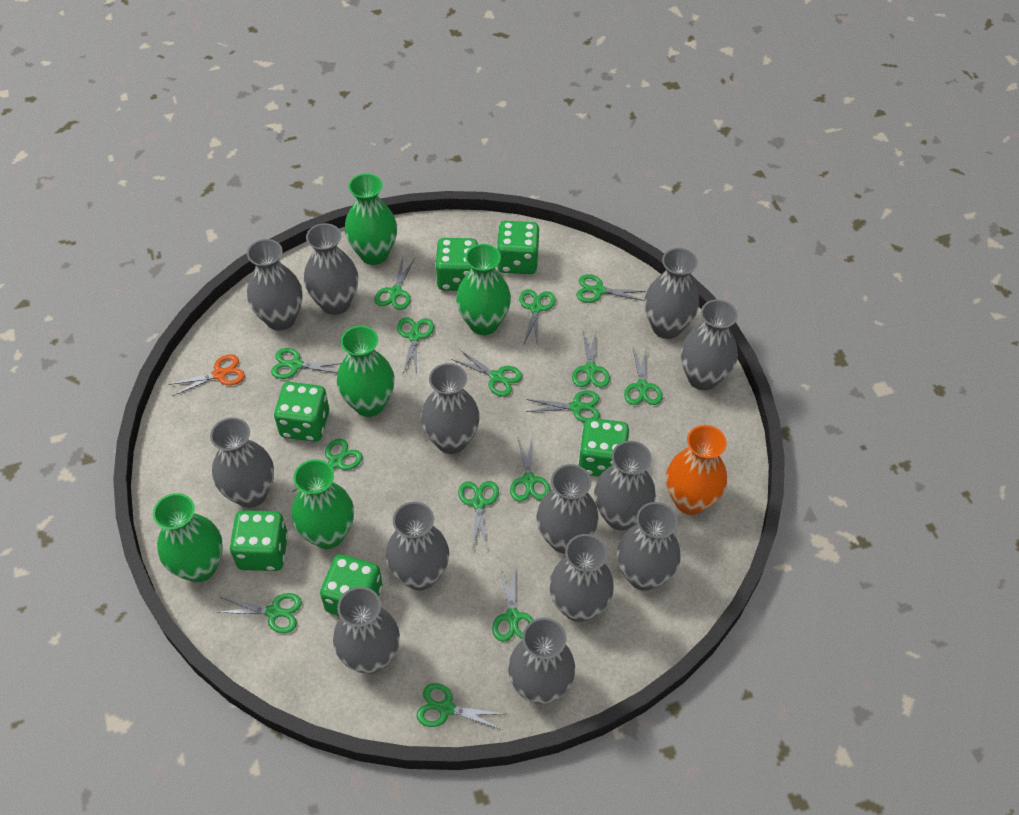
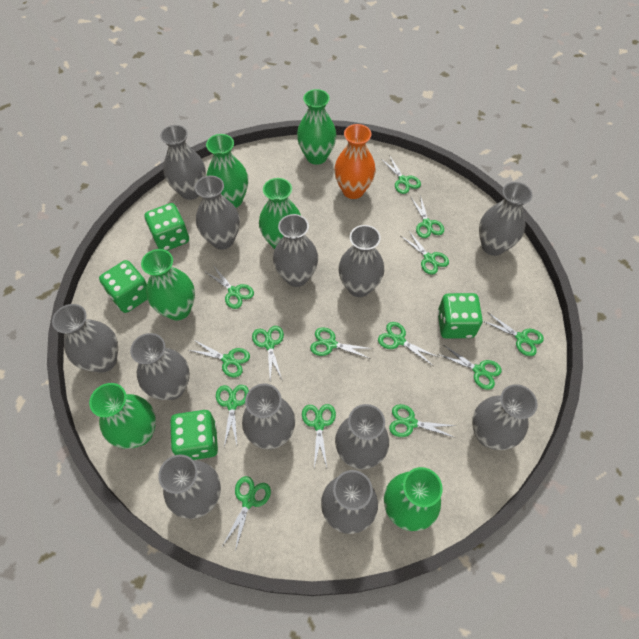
green dice: [230,510,288,571] [274,382,329,442] [320,554,382,616] [435,238,478,291] [497,221,539,274] [578,418,630,477] = 6 -> [99,260,148,313] [144,203,189,251] [170,410,218,460] [438,293,483,339] = 4
green scissors: [216,593,302,633] [271,348,341,379] [292,439,363,492] [374,257,415,310] [397,317,434,375] [417,683,504,730] [451,349,522,397] [458,481,499,550] [492,568,533,642] [510,438,550,502] [519,289,555,347] [526,390,600,422] [572,329,610,388] [576,274,647,303] [624,346,662,405] = 15 -> [189,340,250,377] [204,265,254,309] [216,385,249,447] [222,476,271,551] [252,326,284,381] [302,404,336,467] [310,327,373,359] [378,322,438,366] [381,155,421,194] [389,404,456,438] [401,230,449,275] [411,195,444,238] [438,345,502,390] [483,312,544,356] = 14
green vase: [153,493,223,582] [292,459,354,549] [337,326,395,417] [345,173,397,265] [456,244,511,335] = 5 -> [89,383,156,449] [141,249,195,320] [206,134,248,208] [259,178,301,249] [297,89,336,165] [384,467,443,531] = 6
grey vase: [210,417,274,508] [247,239,302,331] [304,223,358,315] [333,587,400,674] [386,502,449,590] [421,363,480,454] [508,618,575,704] [536,464,599,553] [549,534,614,622] [594,441,656,530] [617,502,681,591] [644,248,699,339] [681,299,738,390] = 13 -> [52,304,118,373] [130,333,190,400] [158,455,221,519] [160,125,206,200] [195,175,240,250] [242,383,295,449] [273,214,318,287] [321,470,378,534] [335,404,389,470] [338,225,384,297] [472,384,537,450] [479,182,533,256] = 12
orange scissors: [168,354,245,396] = 1 -> none = 0

